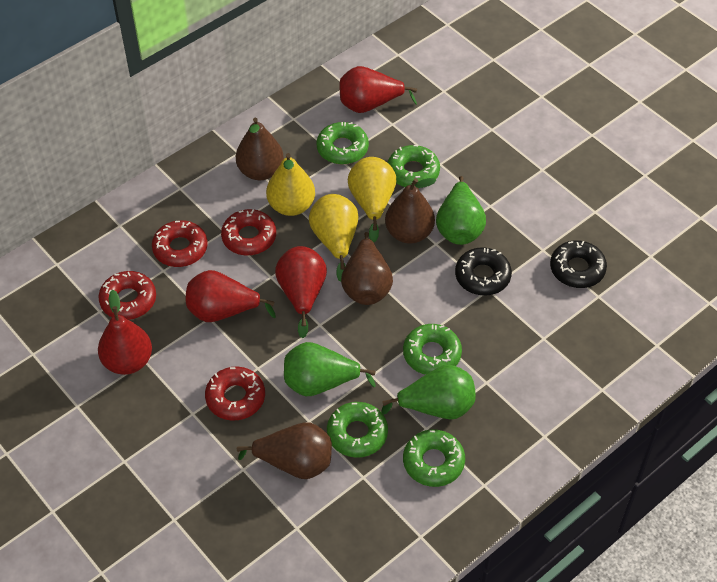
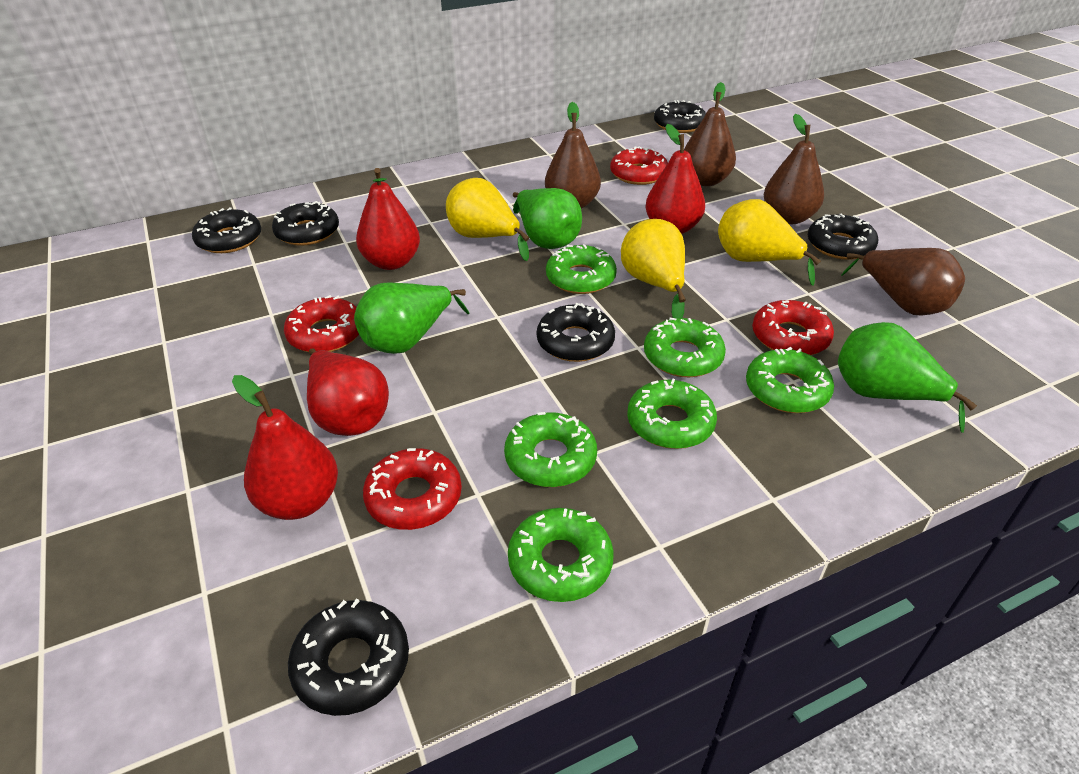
black donut: [455,247,512,296] [550,240,607,288] = 2 -> [192,207,261,253] [272,201,339,246] [288,599,409,716] [537,302,615,362] [654,100,706,133] [808,214,878,260] = 6
green donut: [316,122,369,164] [327,402,388,458] [388,145,440,187] [403,324,462,375] [403,430,465,487] = 5 -> [504,412,597,487] [508,508,614,602] [546,244,617,294] [627,379,717,449] [644,318,726,377] [746,347,834,413] = 6

